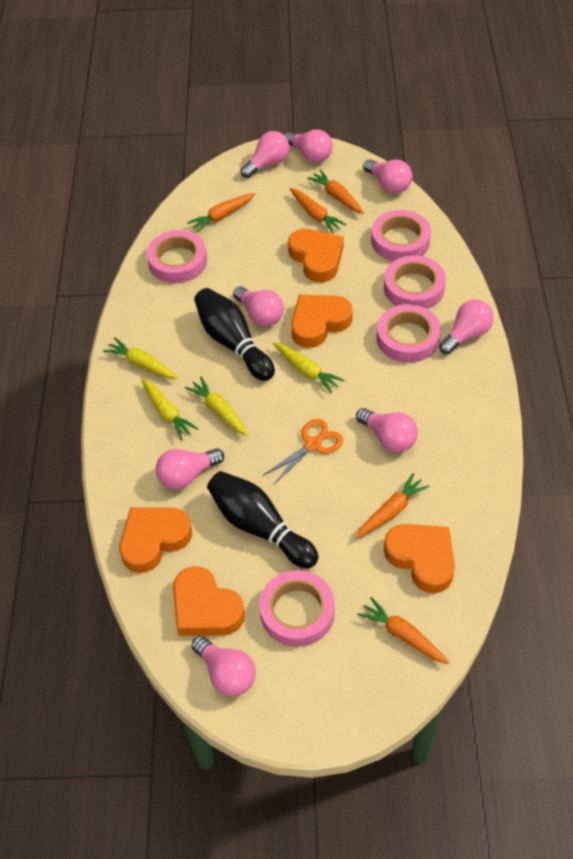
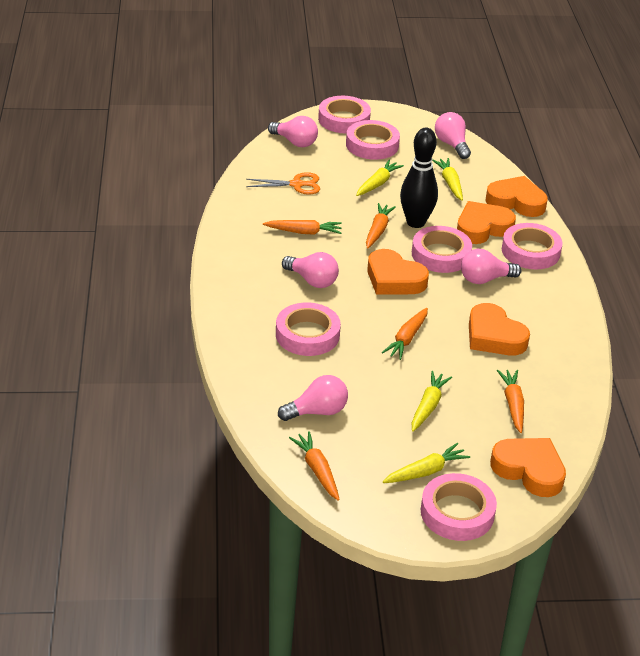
black bowling pin: [194,288,275,381] [207,471,319,569] = 2 -> [400,128,438,228] = 1
pink light bulb: [156,448,224,489] [191,636,256,696] [233,287,284,326] [240,131,290,178] [285,129,333,163] [356,408,418,452] [363,159,412,194] [439,299,494,355] = 8 -> [268,116,318,147] [278,375,348,421] [282,252,339,288] [435,112,471,159] [461,249,521,284] = 5
pink tape: [147,230,207,283] [259,570,335,647] [371,210,431,261] [377,304,441,363] [384,255,446,309] = 5 -> [276,303,341,356] [318,96,371,134] [346,120,400,160] [412,226,472,273] [421,473,497,541] [502,223,563,269] = 6

